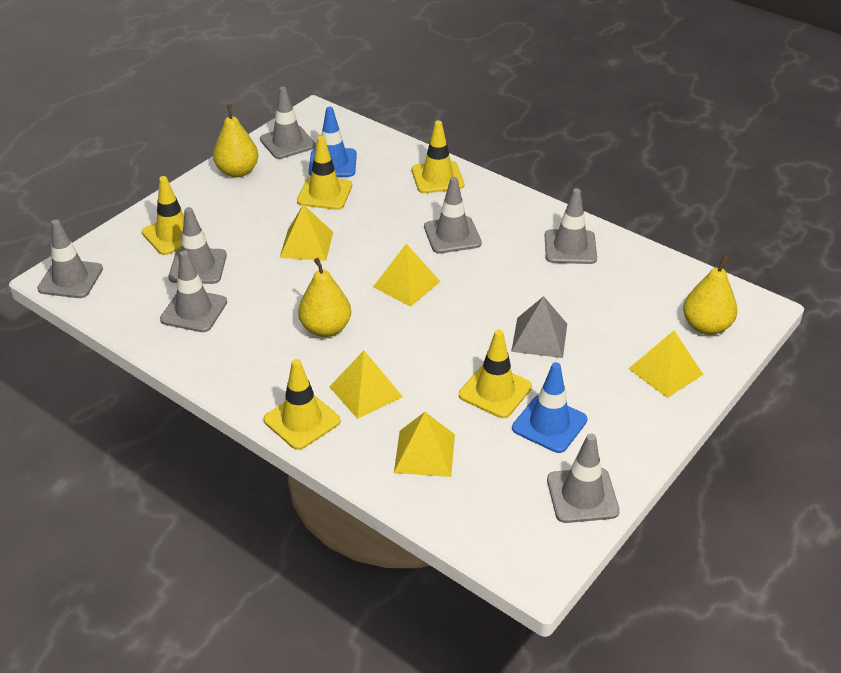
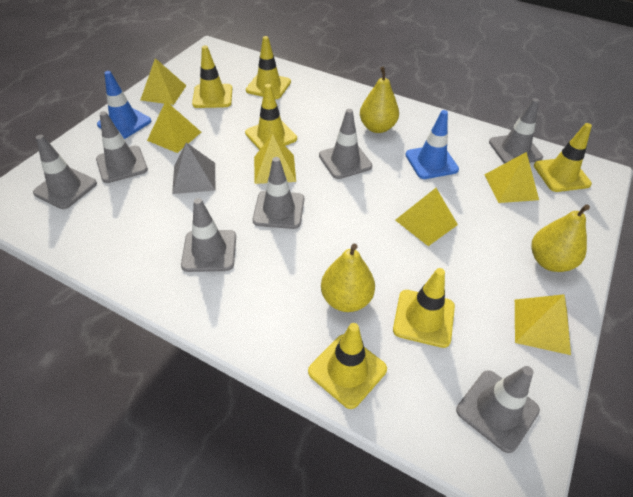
yellow pyramid: [280,204,333,261] [329,351,403,419] [373,244,441,307] [394,412,455,477] [629,331,703,398] = 5 -> [140,58,186,105] [147,101,201,153] [254,134,296,184] [395,188,458,246] [484,152,539,203] [515,294,571,355] = 6
yellow traffic cone: [142,176,205,255] [264,359,341,450] [297,136,352,210] [412,120,464,193] [459,330,532,418] = 5 -> [192,46,232,108] [245,84,297,150] [246,36,291,99] [308,323,387,409] [393,268,455,348] [534,123,592,192] = 6

